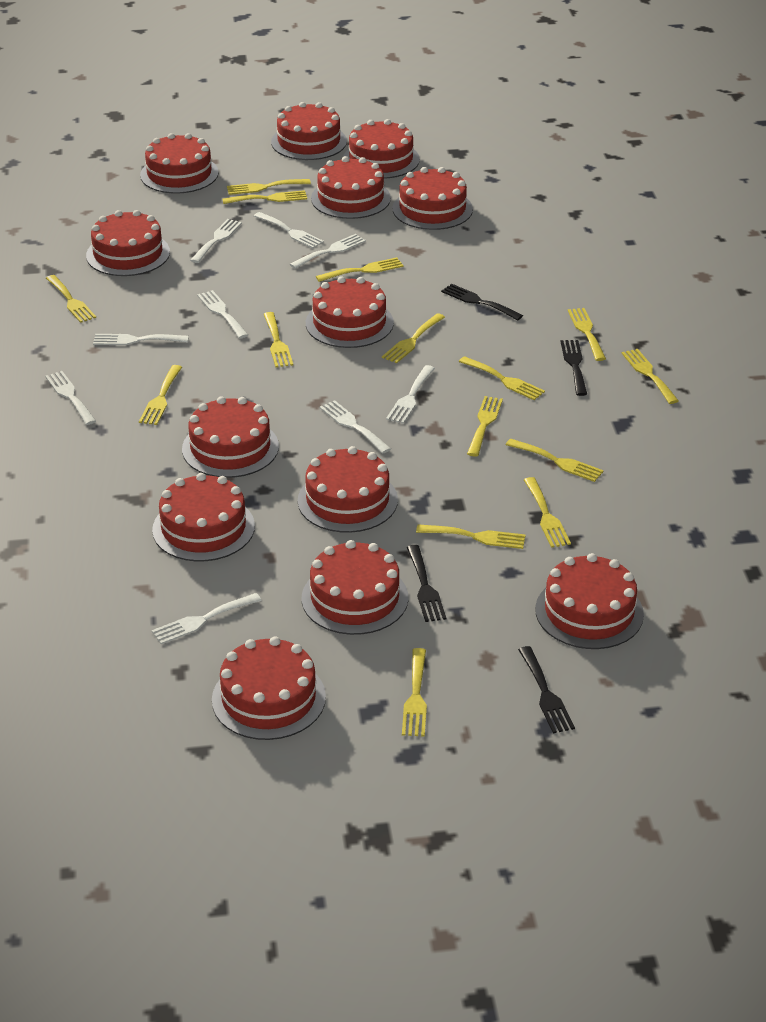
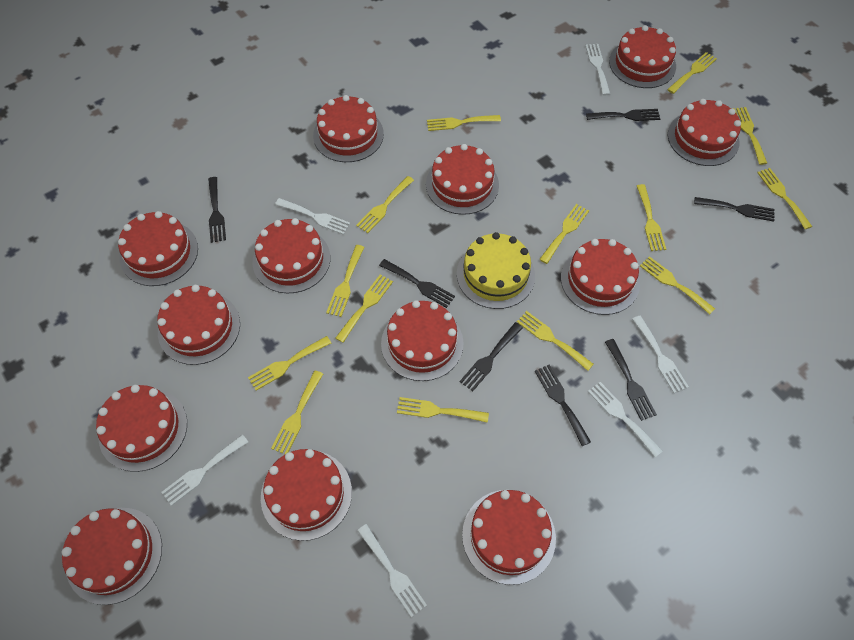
black fork: [407,545,446,622] [441,284,523,321] [518,646,575,733] [560,340,587,396] = 4 -> [208,177,226,243] [379,259,455,308] [460,322,523,391] [535,365,591,446] [586,109,660,121] [605,339,657,421] [694,197,775,222] = 7
white fork: [45,371,96,425] [93,334,189,345] [152,593,262,644] [190,219,242,263] [197,290,248,338] [254,212,324,249] [290,234,366,269] [320,400,391,453] [386,365,435,424] = 9 -> [162,434,248,506] [275,198,350,235] [357,524,427,618] [585,44,610,95] [588,382,662,457] [632,316,689,393] = 6
yellow cake: none = 0 -> [457,232,535,309] = 1
yellow fork: [46,275,96,323] [139,365,182,425] [222,190,307,204] [227,179,311,195] [264,312,293,367] [316,257,404,282] [382,313,445,363] [402,648,427,737] [416,524,525,549] [459,356,545,400] [467,396,503,457] [506,439,604,482] [524,477,571,548] [568,308,606,361] [622,349,679,404] = 15 -> [248,336,331,391] [271,370,323,454] [326,245,364,317] [336,274,393,343] [356,176,414,233] [397,397,489,423] [427,115,501,131] [517,311,594,371] [539,204,589,264] [637,184,666,251] [640,256,715,315] [667,52,717,94] [733,107,767,165] [757,168,812,229] = 14

